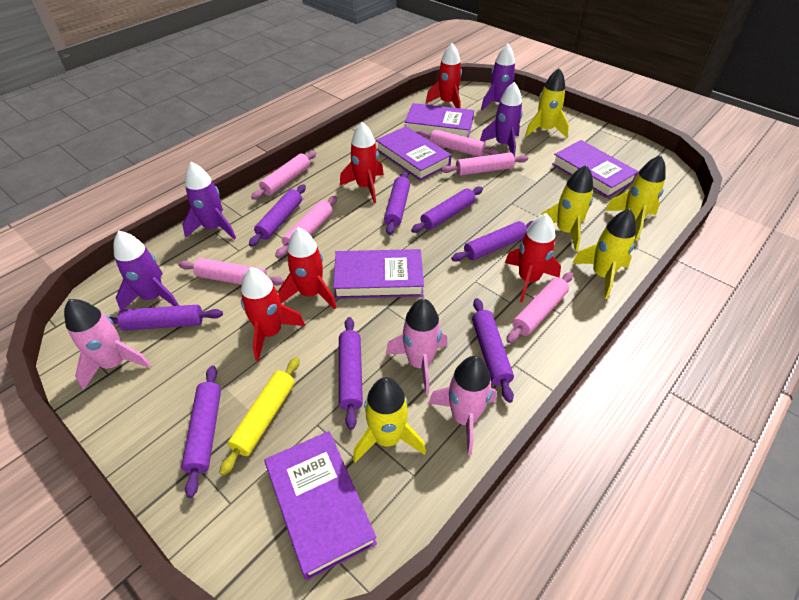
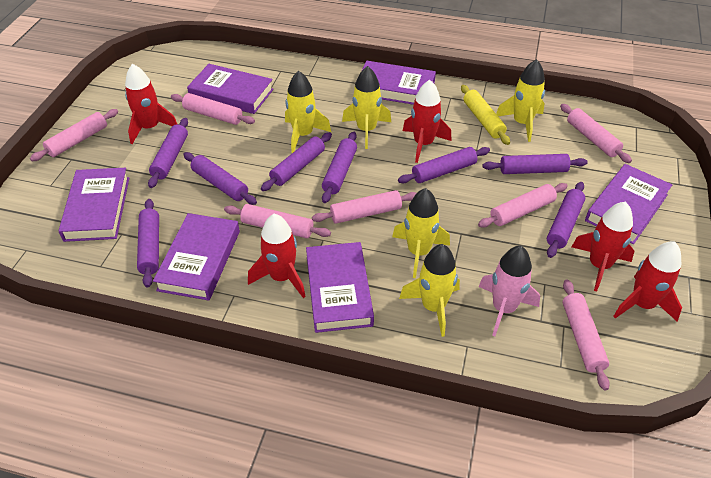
pink rocket: [64,299,151,390] [386,299,448,394] [429,356,497,455] = 3 -> [479,246,540,336] = 1
pink rolling pin: [178,258,284,286] [251,151,316,200] [275,196,337,258] [418,129,499,157] [441,152,528,176] [506,272,573,343] = 6 -> [30,109,118,161] [171,93,255,125] [224,204,331,238] [312,190,416,224] [478,183,568,228] [560,104,632,163] [563,279,610,391] = 7
purple book: [264,431,377,580] [333,249,424,299] [376,126,452,181] [405,103,474,138] [552,140,639,198] = 5 -> [58,168,129,242] [153,213,240,301] [187,64,274,114] [306,242,374,333] [362,61,436,105] [585,164,672,244] = 6
purple rocket: [114,231,179,311] [182,162,236,240] [480,82,523,158] [481,44,515,110] = 4 -> none = 0

